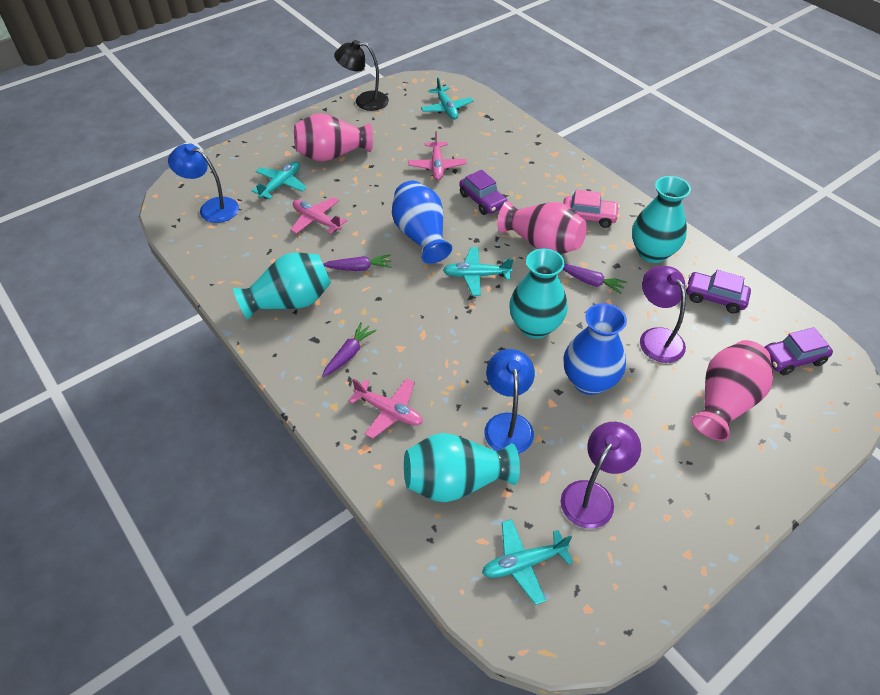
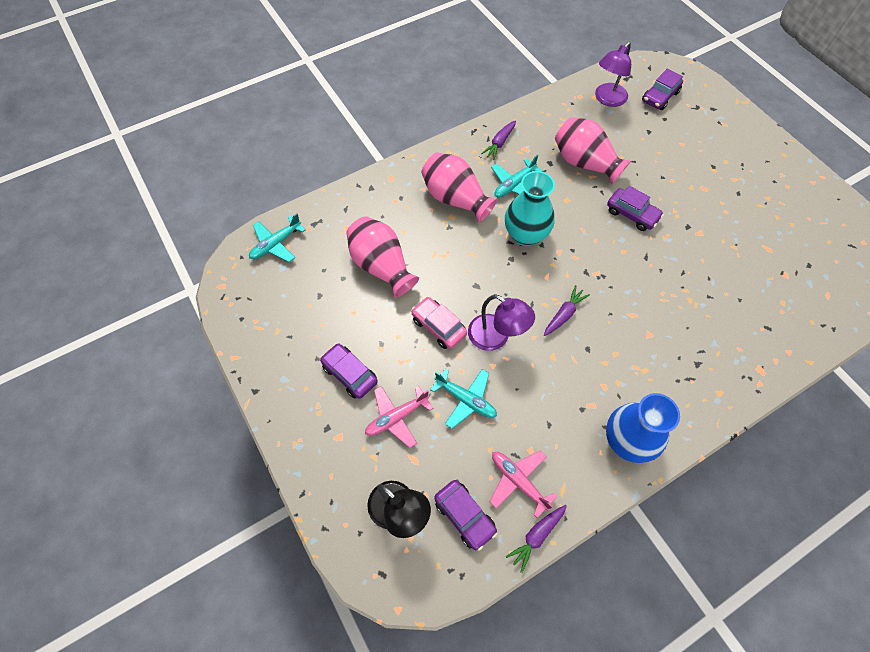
blue lamp: [168,143,239,223] [484,349,535,454] = 2 -> none = 0
blue vase: [392,180,452,264] [564,303,627,395] = 2 -> [606,393,680,463] = 1
pink plane: [290,197,347,234] [348,378,423,439] [408,131,467,180] = 3 -> [365,386,434,448] [489,450,558,518] = 2
purple car: [459,170,507,215] [686,270,751,313] [765,327,833,375] = 3 -> [320,343,378,399] [434,480,497,551] [607,186,664,231] [642,69,683,110] = 4
turquoise plane: [251,161,307,200] [421,77,473,120] [443,247,514,296] [482,519,573,605] = 4 -> [249,213,306,262] [430,368,497,429] [491,155,543,198] = 3
turquoise vase: [233,253,331,320] [404,433,520,502] [509,249,568,339] [632,176,691,263] = 4 -> [505,171,555,246] = 1

